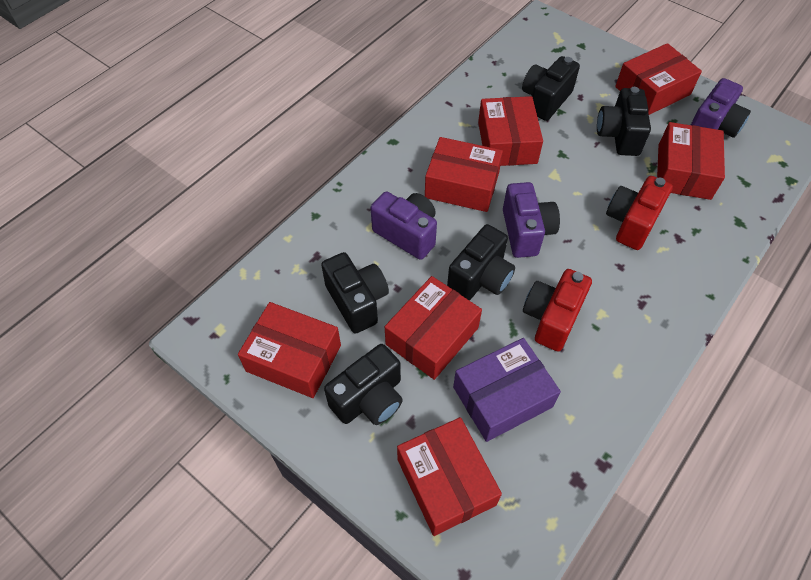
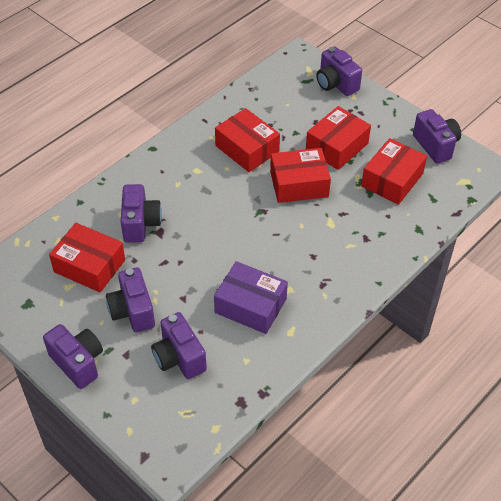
black camera: [321,252,389,334] [324,344,403,425] [447,224,515,301] [522,56,580,121] [597,87,651,156] = 5 -> none = 0
purple camera: [371,191,437,260] [503,182,560,258] [691,78,751,138] = 3 -> [43,324,103,389] [106,267,155,332] [121,184,162,243] [151,312,207,379] [316,47,362,96] [413,109,461,164] = 6
red box: [238,302,341,398] [385,276,482,380] [397,417,502,536] [425,137,503,212] [478,96,543,166] [615,43,702,115] [657,122,725,200] = 7 -> [49,223,125,292] [215,108,280,172] [270,148,331,203] [306,106,371,170] [361,138,427,205] = 5
red camera: [523,269,592,352] [606,176,673,250] = 2 -> none = 0

